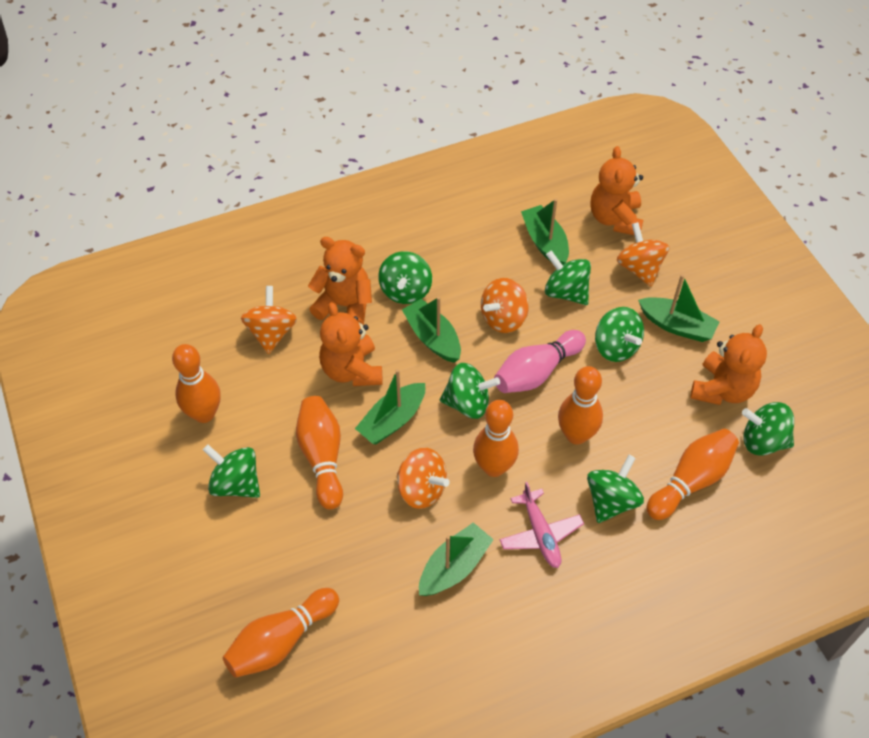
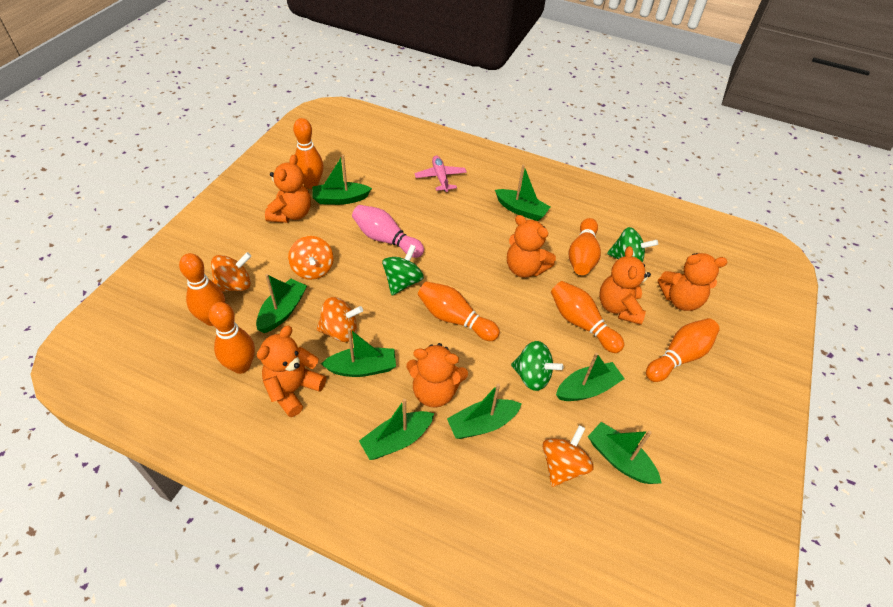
green boat: [355,369,425,444] [402,297,461,363] [419,523,494,596] [521,199,569,265] [638,274,720,342] = 5 -> [256,274,307,333] [312,155,372,205] [321,328,396,377] [359,399,434,460] [447,383,522,439] [495,165,550,221] [556,353,625,401] [588,422,661,484] = 8
green spinning top: [203,445,260,498] [378,251,432,304] [440,363,500,419] [545,251,591,305] [587,454,644,523] [595,307,644,362] [742,402,794,456] = 7 -> [382,244,424,296] [511,341,563,391] [607,227,658,262] = 3
orange bowling pin: [172,344,221,423] [223,588,339,678] [296,396,343,509] [473,400,519,477] [558,366,603,445] [646,429,739,520] = 6 -> [179,253,225,326] [209,302,255,374] [293,118,323,189] [418,281,500,341] [551,281,624,353] [569,218,601,275] [646,318,720,382] = 7
orange teddy bear: [308,237,372,325] [319,302,382,386] [591,146,643,235] [690,324,767,405] = 4 -> [257,325,326,417] [265,155,311,223] [406,343,468,407] [507,215,556,278] [599,246,651,325] [658,253,727,311] = 6

